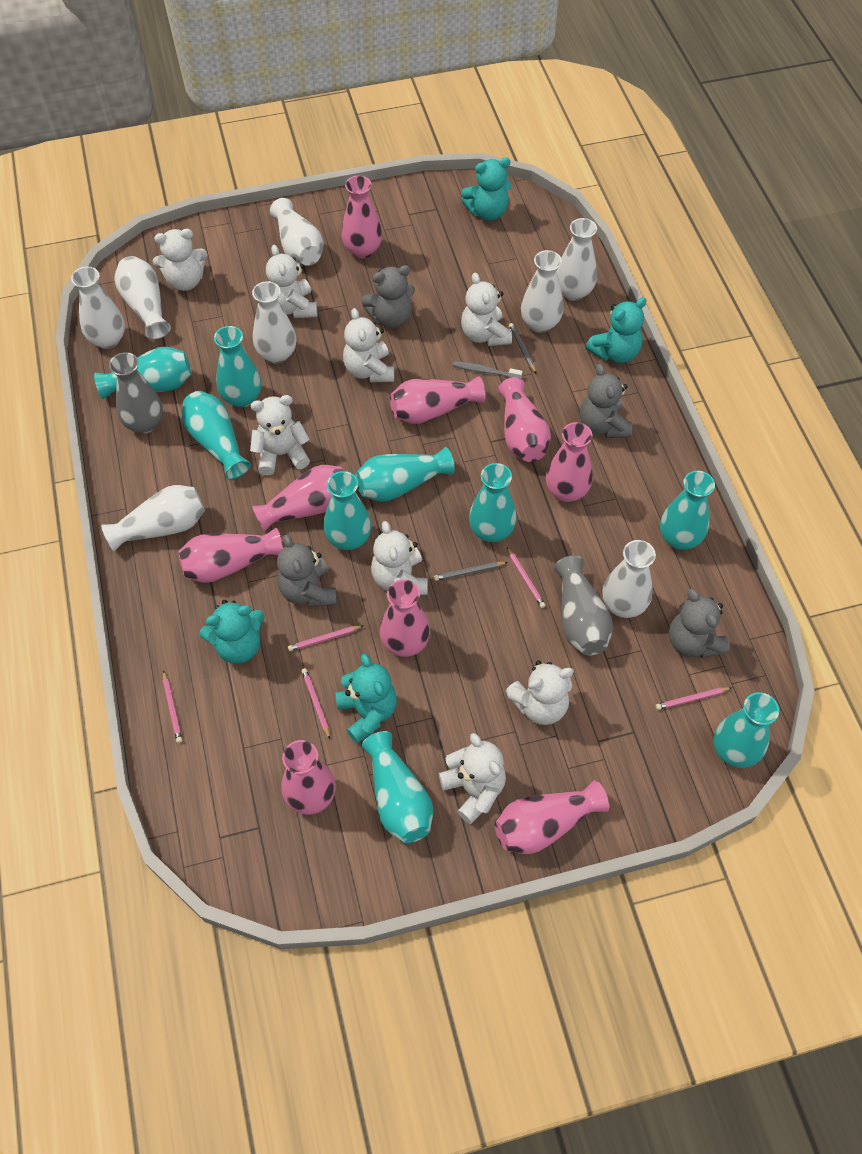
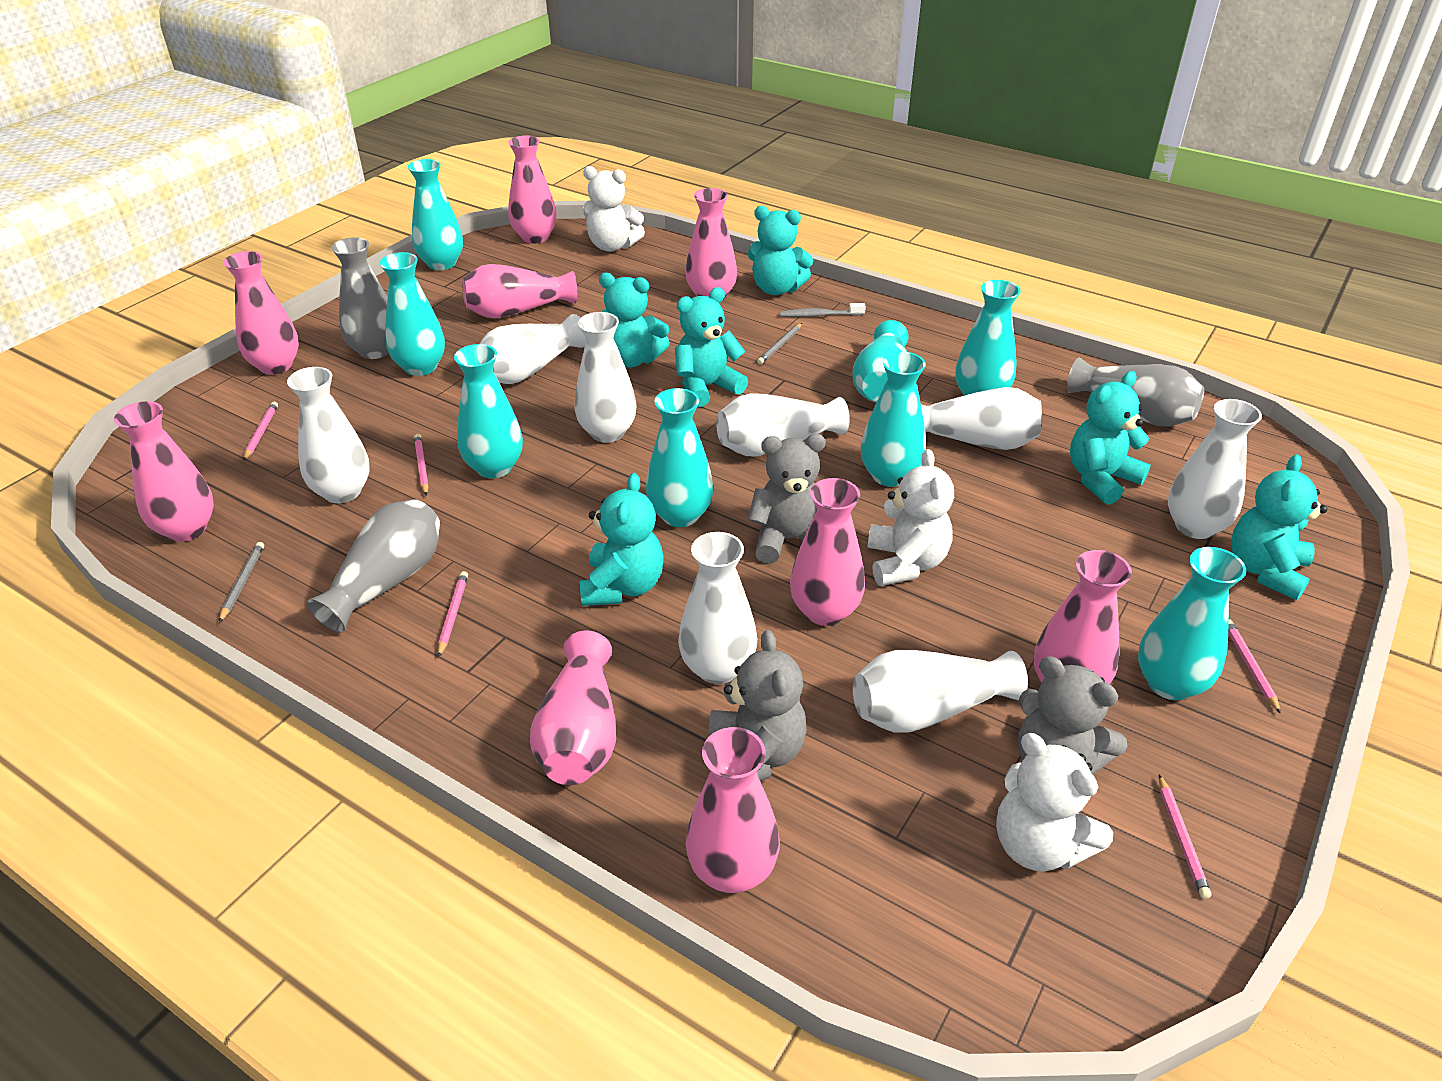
grey teddy bear: [277,535,337,607] [361,265,415,328] [580,364,632,438] [669,589,730,658] = 4 -> [709,630,807,781] [748,434,826,564] [1018,656,1127,775] = 3
grey vase: [109,352,163,434] [554,556,613,655] = 2 -> [307,499,440,633] [331,237,389,359] [1067,357,1204,427] = 3
turquoise teddy bear: [199,600,265,664] [335,654,397,744] [461,157,512,221] [586,297,647,363] = 4 -> [580,473,664,606] [599,273,670,368] [675,287,748,407] [748,206,813,295] [1070,371,1151,505] [1231,454,1327,600] = 6
turquoise vase: [94,347,191,399] [182,391,251,479] [214,326,261,408] [324,471,371,550] [356,447,455,502] [361,731,433,843] [469,463,517,542] [660,471,715,550] [714,692,779,768] = 9 -> [379,252,445,376] [408,159,463,270] [454,344,523,478] [646,388,714,527] [852,320,909,403] [860,352,926,487] [955,280,1021,396] [1138,547,1246,700] = 8
white teddy bear: [153,229,207,291] [250,395,310,475] [266,245,317,318] [343,308,394,383] [371,521,428,595] [438,733,506,824] [461,273,512,346] [505,660,574,725] = 8 -> [583,166,645,252] [867,449,954,586] [996,733,1113,872] = 3

